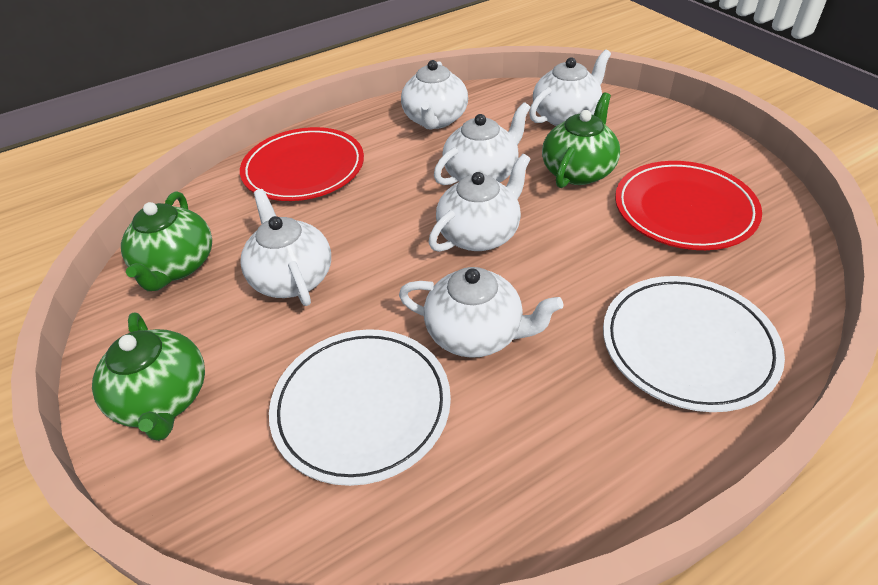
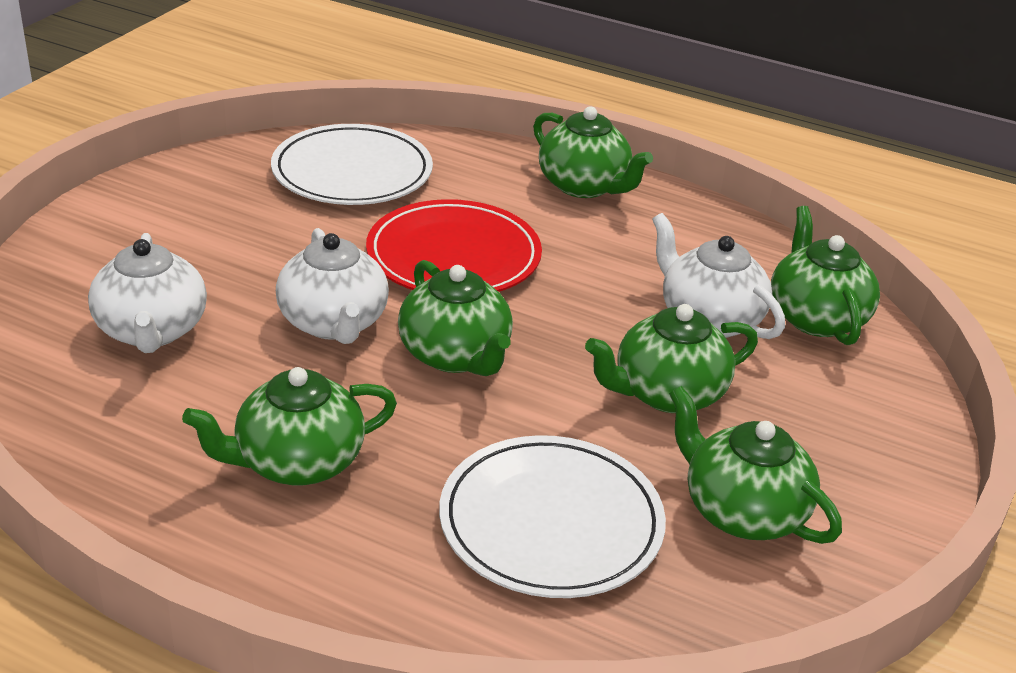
green teapot: [92,313,205,441] [121,191,212,291] [542,93,620,188] = 3 -> [182,367,397,485] [398,260,513,376] [533,106,653,198] [585,304,758,413] [669,386,842,544] [771,206,880,345] = 6
red plate: [240,127,364,201] [615,161,762,250] = 2 -> [366,199,542,292] = 1
white teapot: [240,189,331,306] [399,267,563,358] [401,60,468,129] [429,154,530,252] [434,102,530,185] [529,50,611,126] = 6 -> [88,233,207,353] [276,228,389,344] [652,213,785,339] = 3

